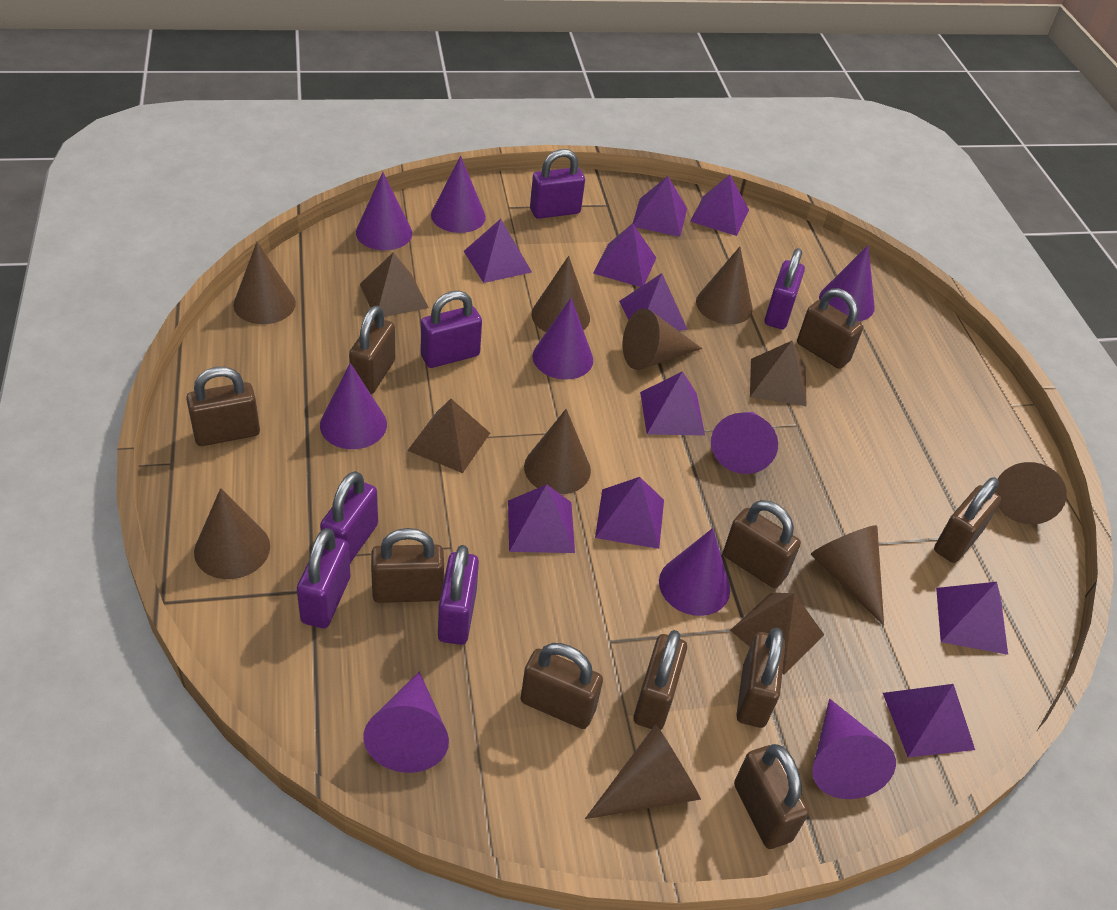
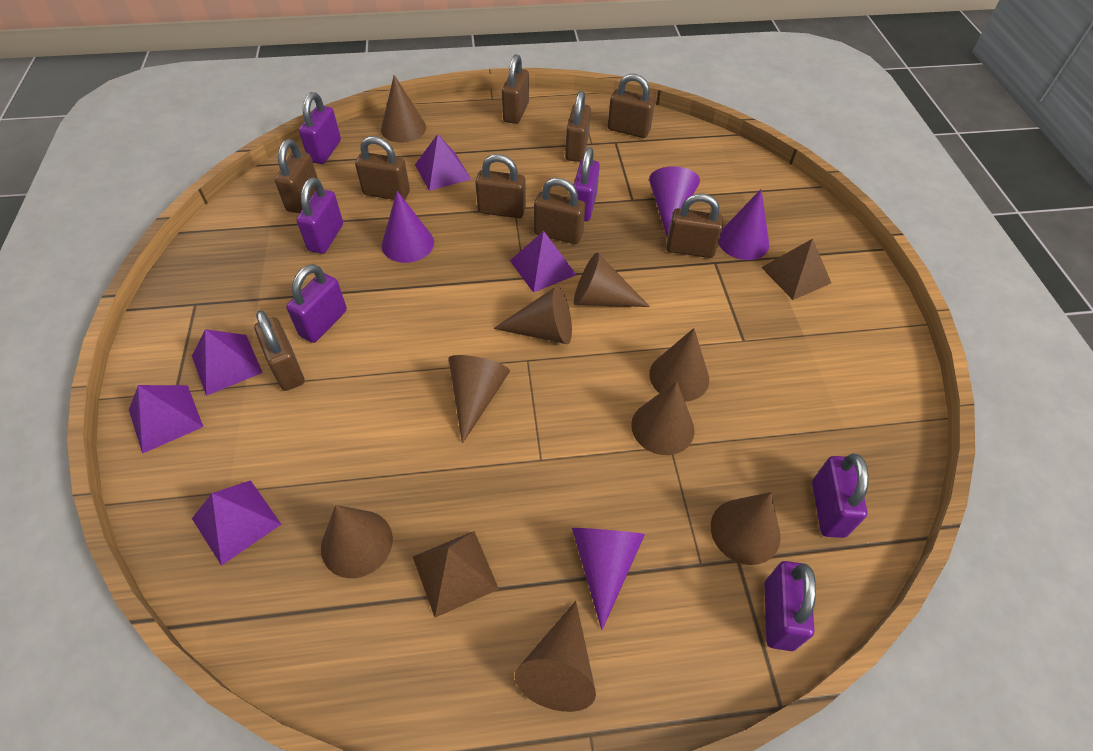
brown padlock: [186,367,260,446] [349,306,395,394] [371,528,444,603] [521,643,603,729] [633,630,687,730] [723,500,801,588] [734,744,809,849] [736,628,785,728] [797,288,863,369] [934,477,1001,563] = 10 -> [254,310,305,391] [275,139,318,213] [355,136,410,200] [475,154,526,218] [502,54,529,124] [534,178,585,244] [565,91,591,162] [608,74,655,138] [666,194,723,258] = 9
brown pyramid: [360,252,429,317] [407,399,490,473] [730,593,824,674] [750,341,806,406] = 4 -> [413,531,499,618] [761,239,831,300] = 2
purple cone: [320,363,387,449] [356,172,412,250] [363,672,449,773] [431,156,486,233] [532,298,593,380] [659,528,730,616] [711,412,778,474] [812,699,896,799] [819,245,875,321] = 9 -> [382,191,434,263] [572,528,645,630] [649,166,700,237] [718,189,769,260] = 4
purple pyramid: [464,219,532,283] [508,484,575,553] [593,223,656,287] [595,477,664,549] [619,273,688,331] [633,176,687,237] [640,371,705,436] [690,175,749,236] [883,684,975,757] [936,582,1008,655] = 10 -> [129,385,203,454] [192,329,263,396] [192,480,281,566] [415,134,471,191] [510,231,577,293] = 5

